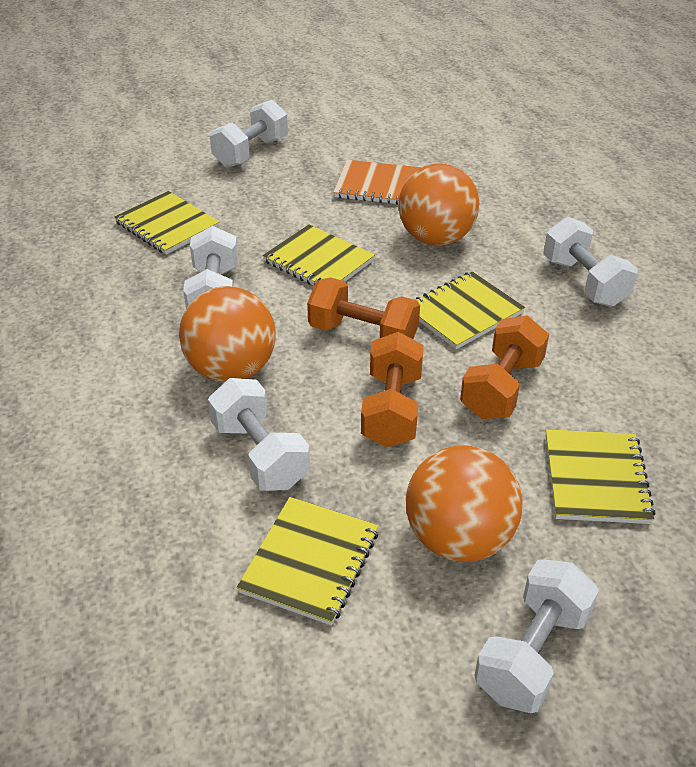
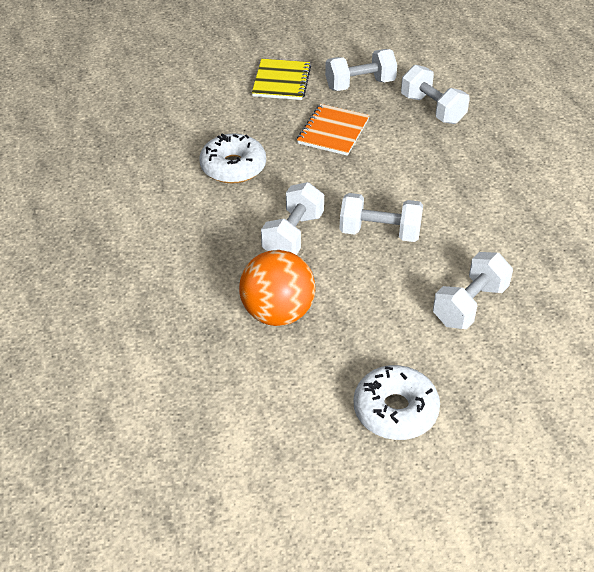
orange ball: [179,286,276,382] [398,163,480,246] [406,445,522,562] = 3 -> [239,250,315,326] = 1
orange dumbbell: [307,277,420,339] [361,332,424,447] [460,315,549,419] = 3 -> none = 0
white donut: none = 0 -> [200,133,266,184] [354,365,440,440] = 2
yellow notebook: [114,191,220,255] [237,497,378,626] [262,224,375,286] [416,271,525,349] [546,429,656,524] = 5 -> [252,59,311,100] = 1

